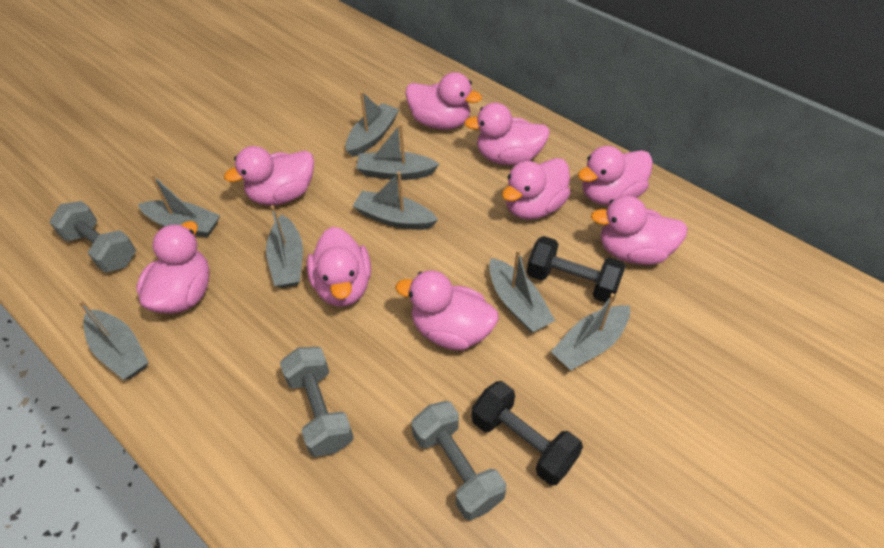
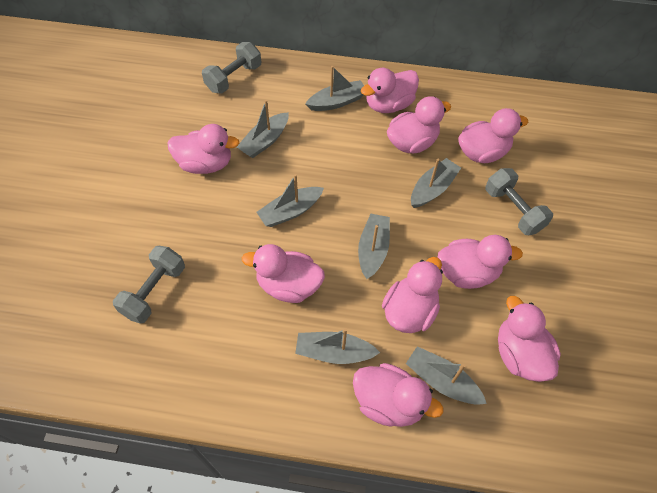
black dumbbell: [472,381,583,485] [527,236,626,303] = 2 -> none = 0
grey boat: [78,300,149,380] [138,174,220,237] [266,205,303,288] [346,91,399,157] [353,172,438,230] [356,123,439,180] [489,249,555,332] [551,293,630,370] = 8 -> [237,100,289,158] [257,174,324,227] [295,328,380,364] [305,66,364,111] [358,214,390,279] [406,346,487,405] [411,158,461,208] = 7

